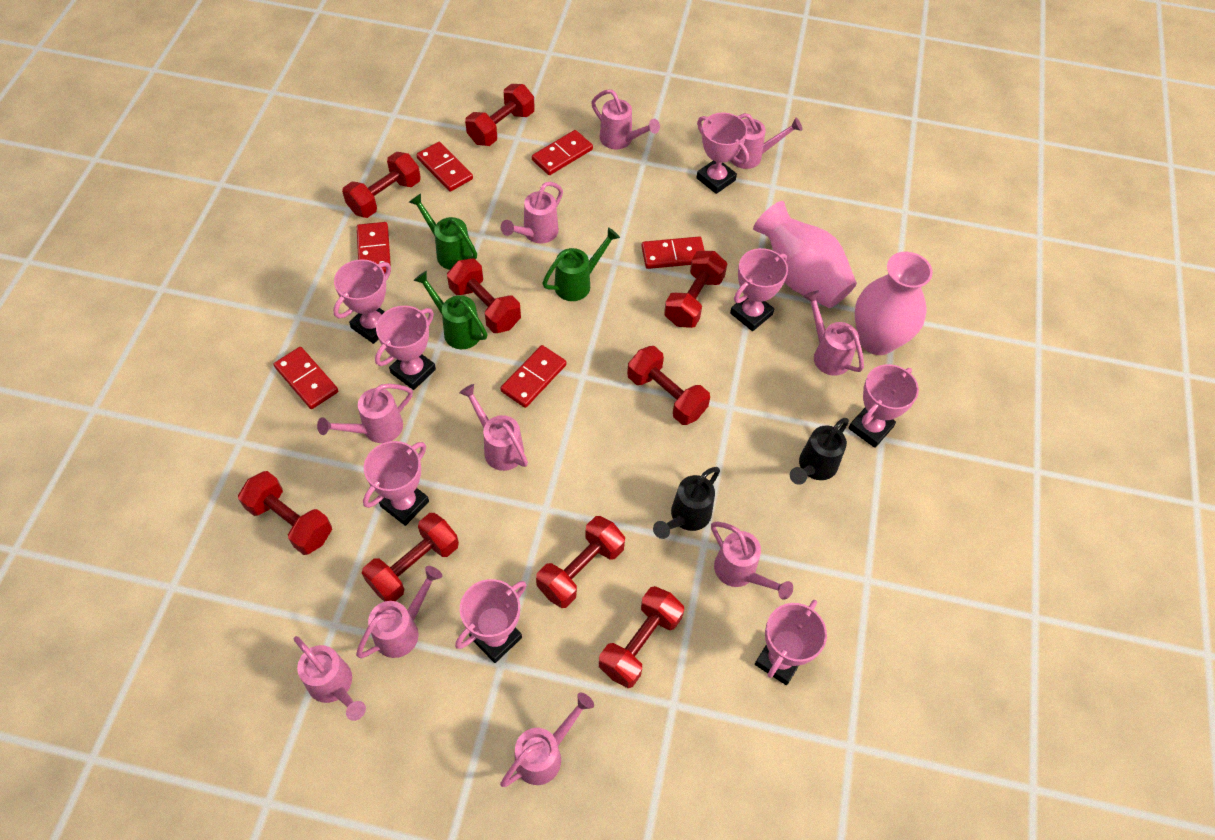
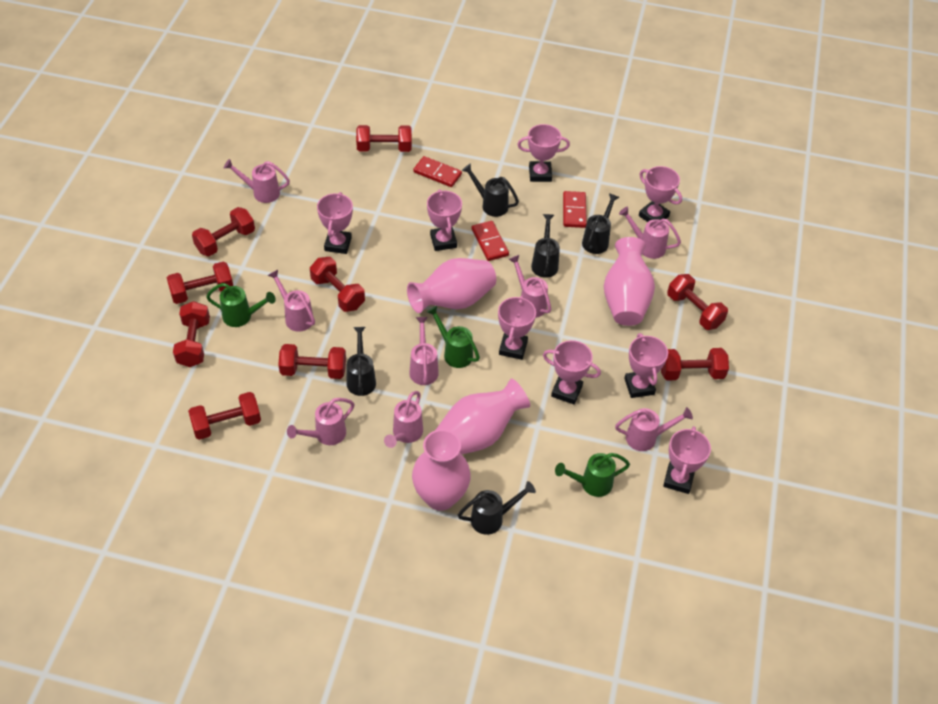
black watering can: [653,467,720,539] [790,418,849,485] = 2 -> [347,327,376,396] [458,481,536,535] [462,164,519,217] [531,214,560,278] [582,193,620,254] = 5
pink vase: [753,201,857,308] [855,252,933,355] = 2 -> [407,258,496,313] [412,429,471,511] [436,379,530,454] [604,237,655,326] = 4
pink watering can: [294,636,366,721] [317,384,413,443] [356,566,442,658] [459,384,528,471] [500,693,594,787] [501,182,563,243] [591,89,660,150] [711,522,793,600] [731,113,802,169] [803,290,864,376] = 10 -> [224,159,290,203] [268,270,315,332] [287,398,355,445] [384,391,423,448] [409,317,439,385] [508,255,551,318] [615,407,693,451] [619,207,681,259] = 8
red domino: [273,347,338,409] [357,222,391,274] [416,142,473,192] [500,345,566,408] [532,130,593,175] [641,236,705,269] = 6 -> [413,156,462,187] [472,221,509,261] [563,191,587,228] = 3

